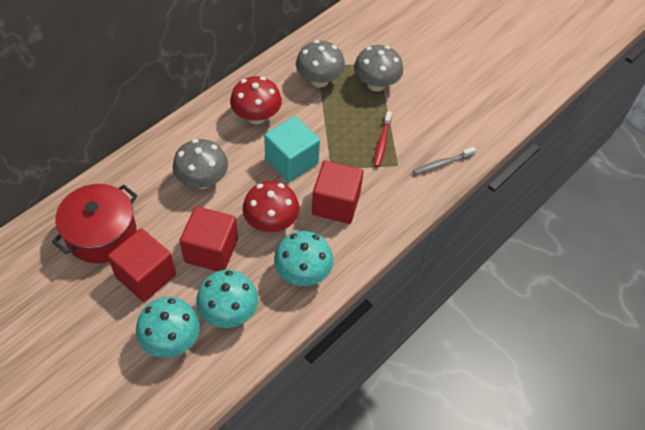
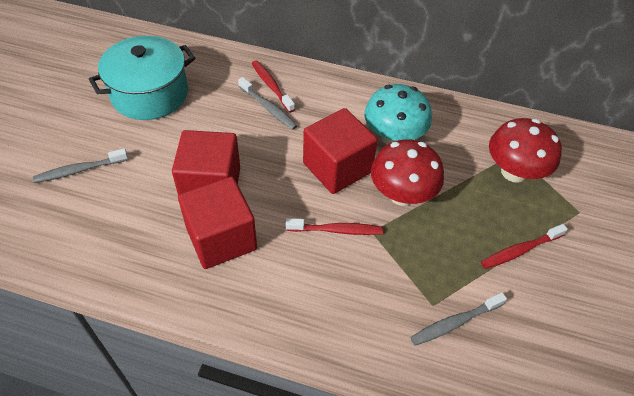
grey mushroom: [173,139,228,189] [296,40,345,87] [354,45,403,92] = 3 -> none = 0
grey toothbrush: [413,147,476,175] = 1 -> [33,148,128,183] [238,77,298,130] [410,293,507,346] = 3
red pot: [52,184,138,263] = 1 -> none = 0
red toothbrush: [374,111,392,167] = 1 -> [252,60,295,113] [286,218,383,235] [481,224,568,269] = 3
turquoise cube: [264,116,320,182] = 1 -> none = 0
turquoise mushroom: [136,297,200,358] [196,270,258,328] [274,231,333,286] = 3 -> [364,84,432,145] = 1
turquoise pot: none = 0 -> [89,36,195,120] = 1

